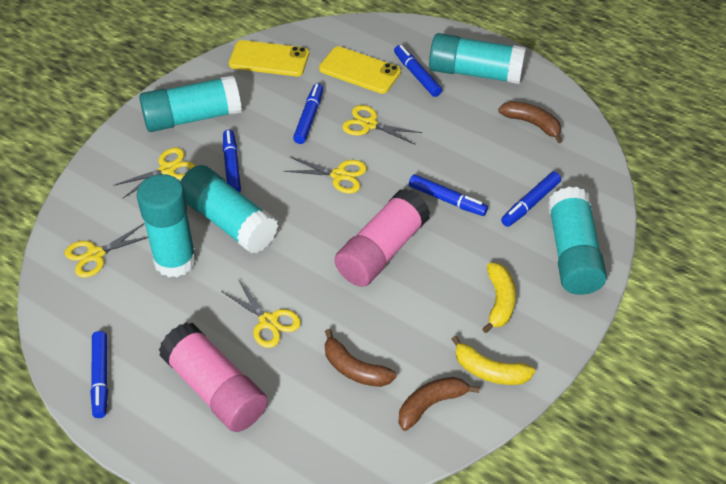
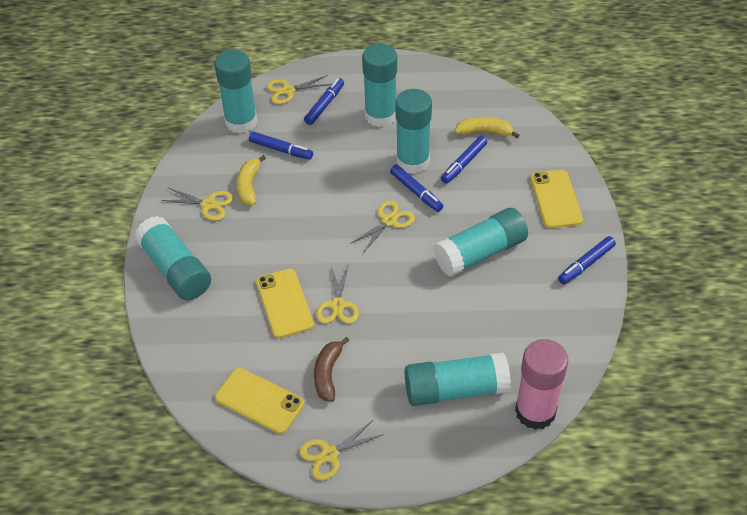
blue marker: [90,331,108,418] [223,130,241,193] [293,83,323,144] [394,45,442,97] [409,174,488,216] [501,172,561,227] = 6 -> [249,132,313,160] [304,78,344,125] [390,164,443,212] [441,136,487,184] [558,236,616,284] = 5
brown banana: [325,329,396,387] [398,377,480,431] [498,101,563,143] = 3 -> [314,337,349,402] = 1
pink glue stick: [159,322,268,432] [335,189,430,287] = 2 -> [515,339,568,430] = 1
turquoise glue stick: [137,174,197,277] [139,75,242,132] [181,165,278,253] [429,33,526,84] [548,187,607,295] = 5 -> [134,216,211,300] [214,50,257,133] [362,44,397,127] [395,89,432,174] [405,352,511,406] [433,208,528,277] = 6
yellow phone: [229,40,309,76] [319,46,401,94] = 2 -> [215,368,304,434] [256,269,314,338] [530,170,583,228] = 3

